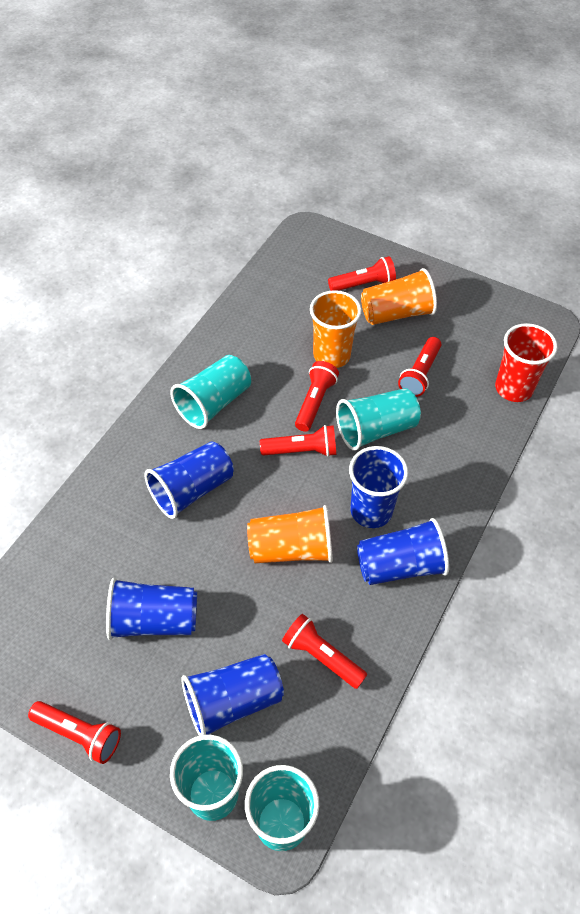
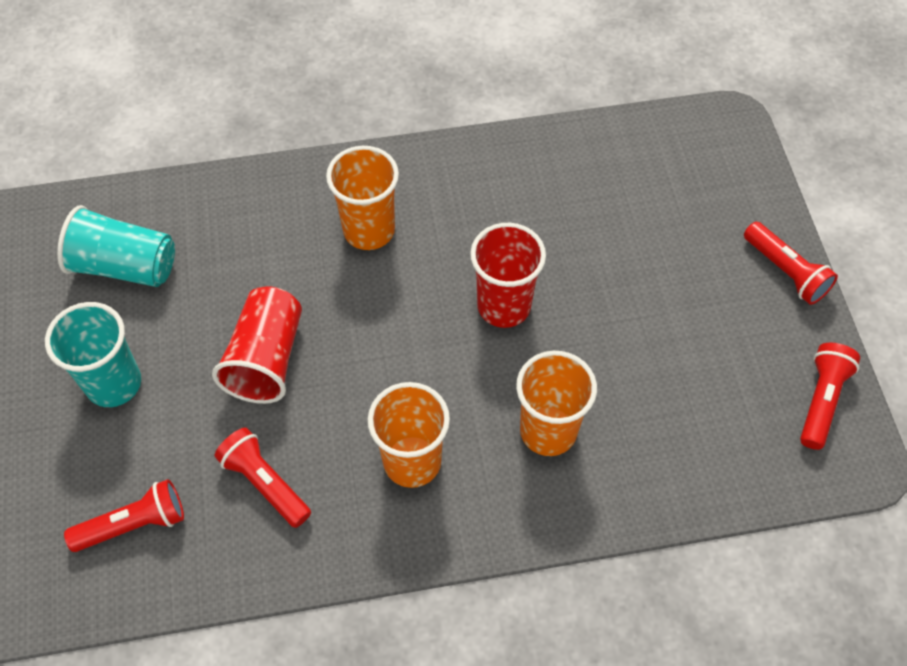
blue cup: [106,578,197,640] [144,441,234,519] [181,654,284,736] [349,446,408,528] [357,518,449,585] = 5 -> none = 0
red cup: [495,323,558,402] = 1 -> [212,286,302,404] [470,223,546,328] = 2
red flashlight: [28,701,121,764] [260,425,336,457] [282,614,367,689] [295,361,339,432] [328,256,396,291] [398,337,442,397] = 6 -> [64,479,184,552] [215,428,311,528] [744,222,838,305] [800,343,860,450] = 4
turquoise cup: [170,355,251,429] [170,735,243,821] [245,765,319,851] [336,388,421,451] = 4 -> [45,302,141,407] [57,205,175,287] = 2

